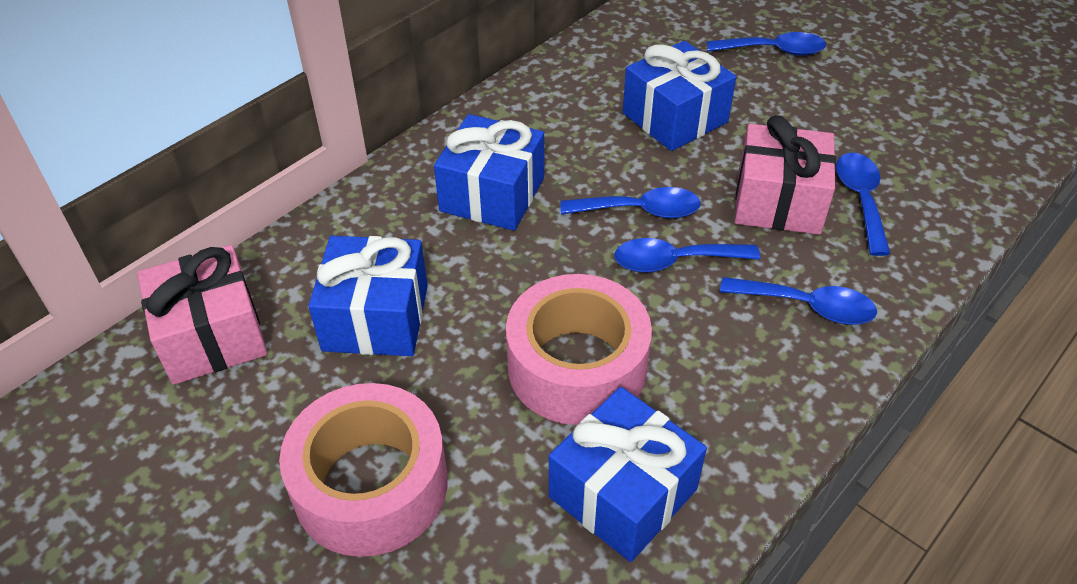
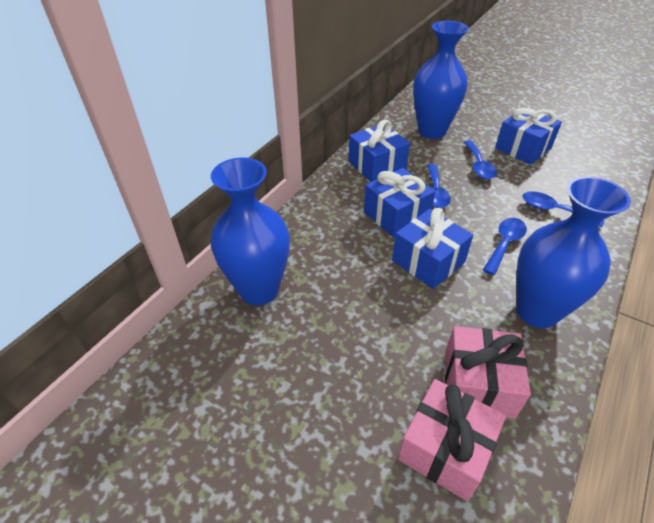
blue spoon: [560,187,701,219] [614,238,760,273] [707,32,826,56] [720,277,877,325] [836,152,890,256] = 5 -> [427,164,451,208] [464,141,497,179] [483,218,527,275] [523,191,604,227] = 4
blue vase: none = 0 -> [211,158,290,305] [413,21,469,139] [516,176,631,328] = 3
pink tape: [279,383,448,557] [506,274,652,425] = 2 -> none = 0

